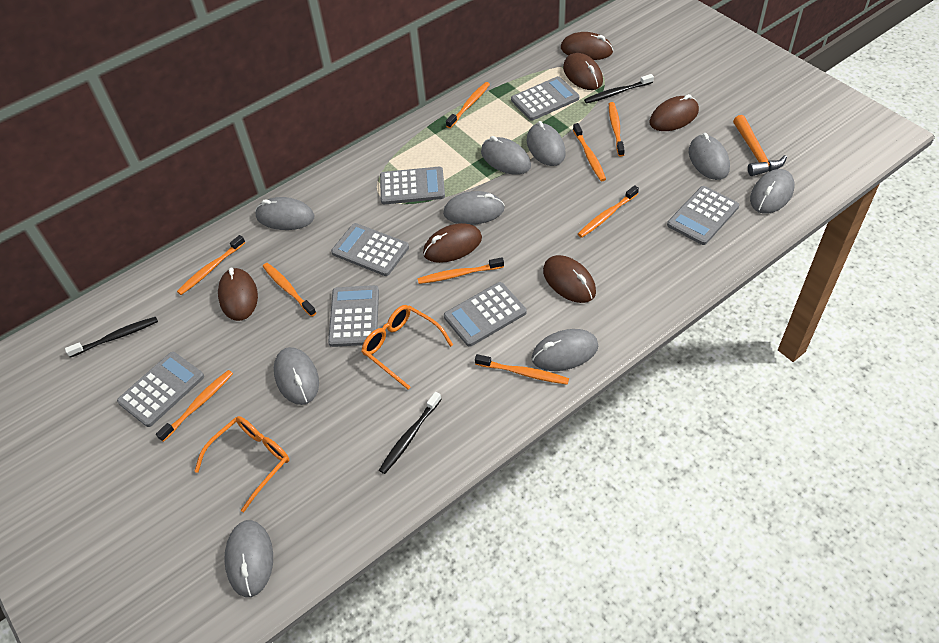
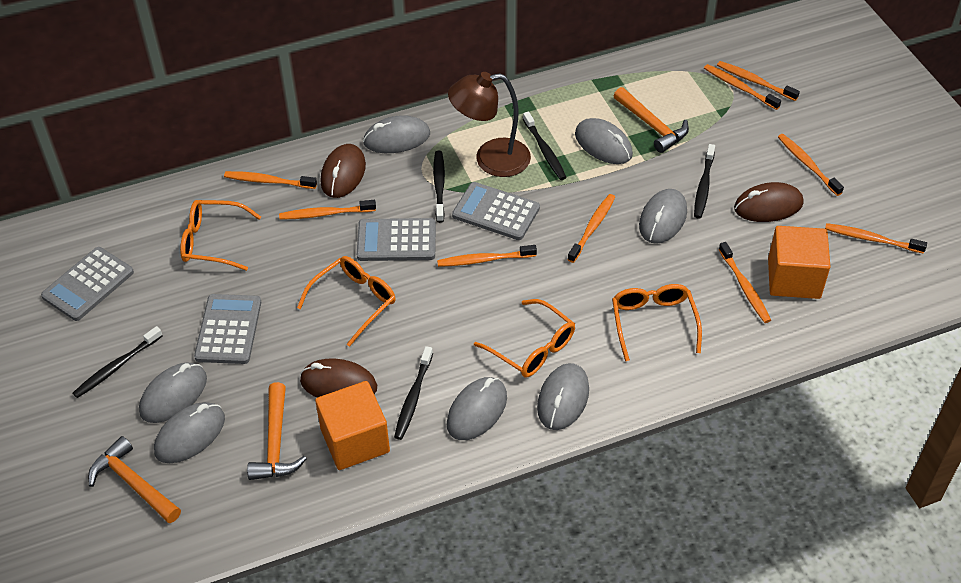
black toothbrush: [65,317,158,358] [379,392,441,474] [584,74,654,104] = 3 -> [73,326,163,398] [394,346,433,440] [433,151,445,223] [523,112,567,180] [694,144,715,219] = 5
brown lamp: none = 0 -> [448,72,531,177] = 1
brown mouse: [218,268,258,321] [423,223,482,263] [543,255,596,303] [561,32,613,60] [563,53,603,90] [649,94,699,131] = 6 -> [300,359,377,398] [321,144,366,198] [734,182,804,222] = 3
grey calculator: [117,352,204,427] [328,285,379,347] [331,223,409,276] [380,167,445,204] [444,282,527,347] [511,76,579,121] [667,186,739,245] = 7 -> [41,247,134,321] [194,294,261,364] [357,218,436,261] [452,182,540,240] = 4
grey mouse: [224,520,273,597] [255,197,314,230] [274,347,319,405] [443,191,504,225] [481,136,531,175] [527,121,566,166] [532,329,598,371] [689,133,730,180] [750,169,794,214] = 9 -> [139,363,207,423] [154,402,225,463] [363,115,430,153] [447,377,507,440] [537,363,589,430] [575,118,633,164] [639,189,687,244] = 7
orange cube: none = 0 -> [315,381,390,470] [768,226,831,299] = 2
orange glasses: [194,416,289,512] [361,305,453,390] = 2 -> [180,200,261,271] [297,256,396,347] [474,299,575,378] [612,284,702,361] = 4
orange hammer: [733,115,787,176] = 1 -> [88,436,181,523] [247,382,307,480] [614,87,689,153] = 3

